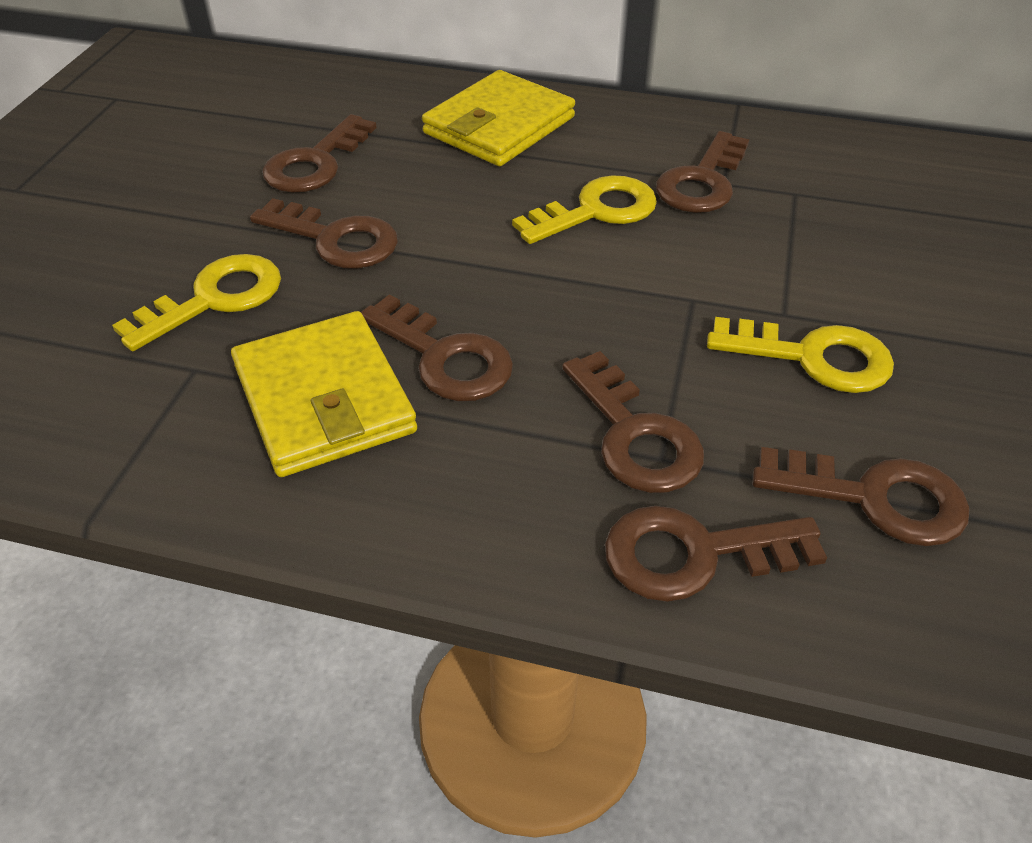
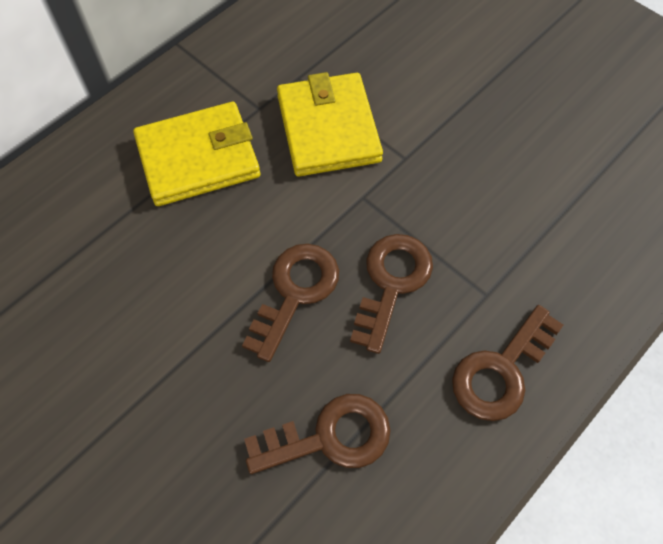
brown key: [250,198,398,269] [262,114,377,193] [361,295,513,401] [562,351,704,493] [605,506,827,602] [656,131,749,213] [753,447,969,546] = 7 -> [242,244,339,362] [244,394,391,474] [350,234,433,354] [452,305,563,421] = 4
yellow key: [112,254,281,351] [512,175,657,244] [707,317,894,393] = 3 -> none = 0

